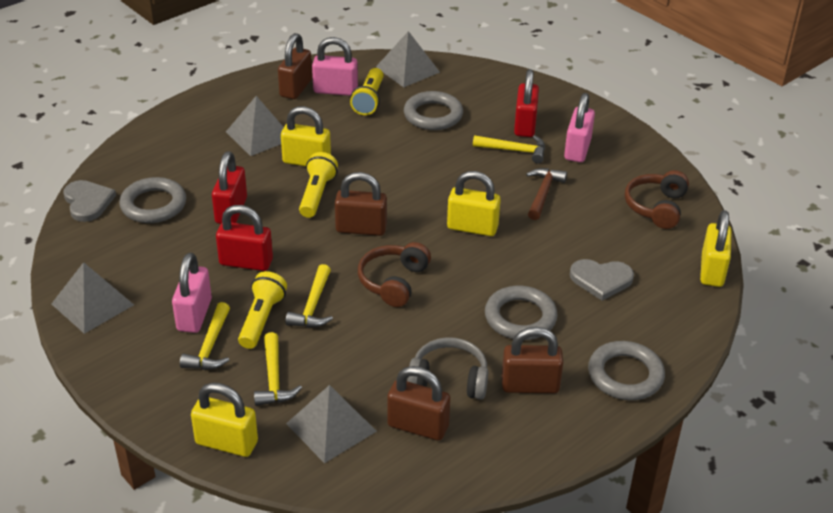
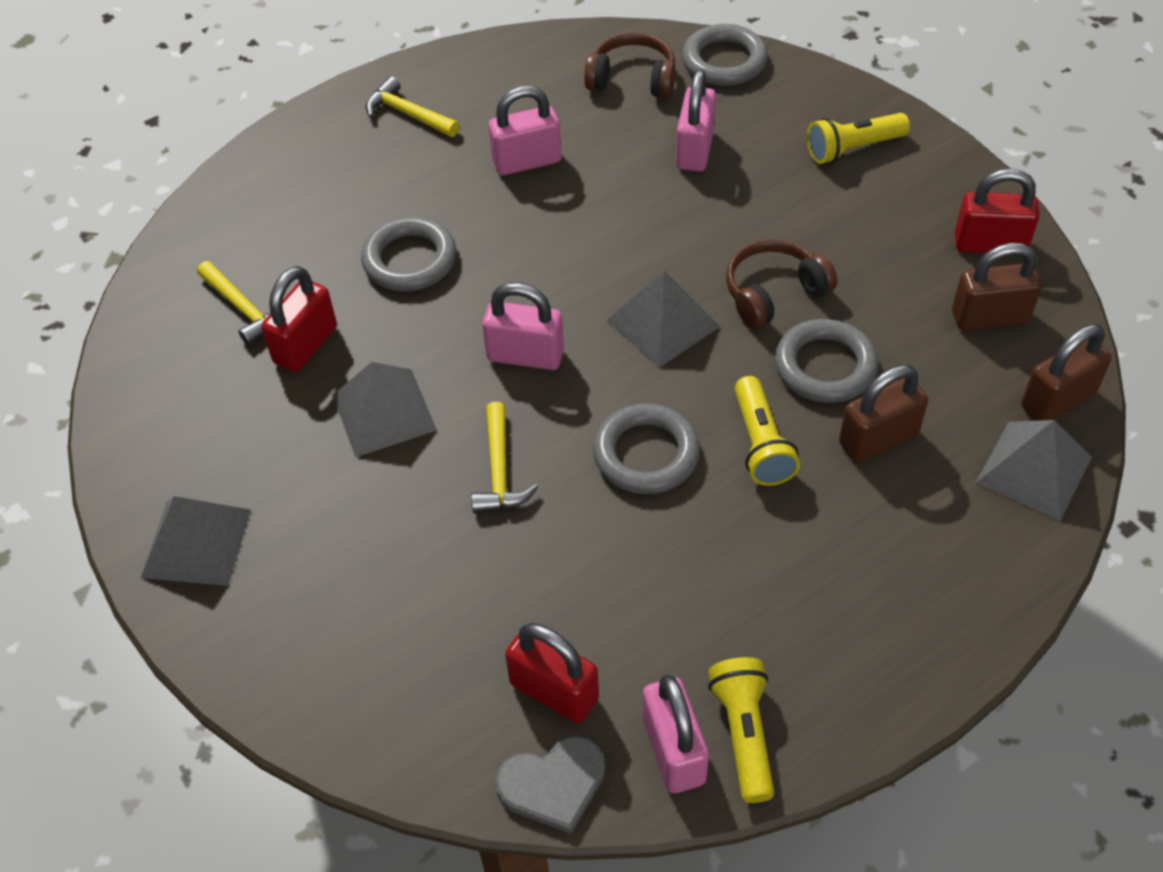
brown hammer: [526,168,567,220] = 1 -> none = 0
brown padlock: [278,33,312,99] [335,172,387,236] [387,366,450,441] [502,327,563,393] = 4 -> [839,365,928,462] [952,243,1042,331] [1021,324,1112,421] = 3
grey headphones: [407,337,488,400] = 1 -> none = 0
grey heart: [64,180,116,222] [570,259,634,301] = 2 -> [495,736,605,834] = 1
pink padlock: [172,253,212,333] [312,37,358,96] [564,93,595,162] = 3 -> [482,283,564,370] [489,86,562,175] [643,674,709,793] [676,69,716,171] = 4
yellow hammer: [180,302,230,370] [254,332,302,406] [285,264,333,328] [473,135,545,164] = 4 -> [197,261,284,345] [365,76,459,137] [471,402,538,513] = 3
yellow padlock: [191,382,258,457] [281,106,331,166] [447,171,501,236] [700,210,732,287] = 4 -> none = 0

